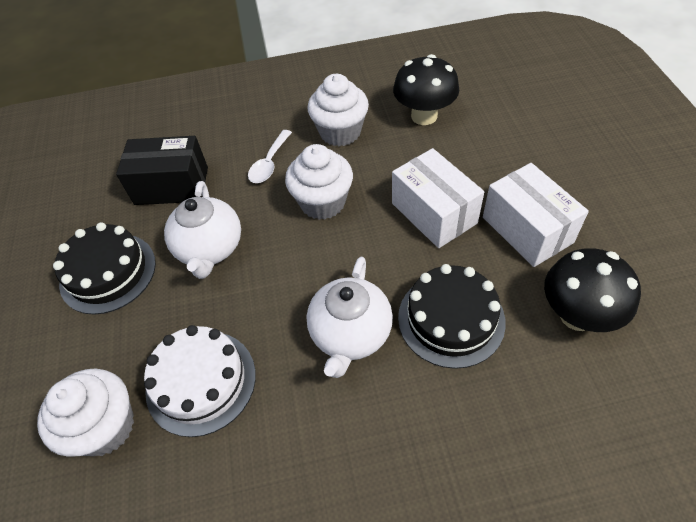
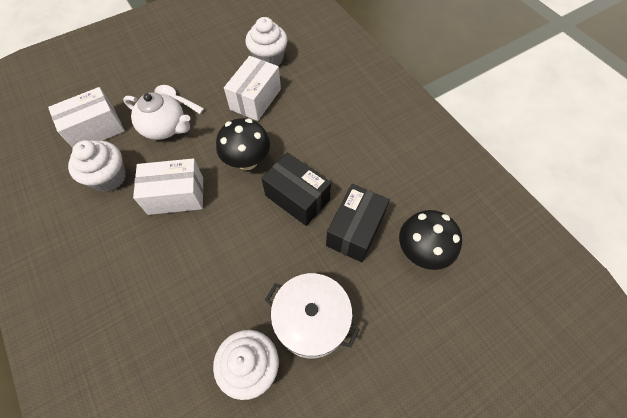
black box: [116,136,208,205] = 1 -> [261,152,331,226] [326,184,390,262] = 2
black cake: [53,222,156,315] [398,264,506,369] = 2 -> none = 0
white box: [392,148,484,248] [483,163,589,267] = 2 -> [48,87,125,148] [133,158,203,215] [224,56,281,121] = 3
white cake: [144,325,256,437] = 1 -> none = 0
white pot: none = 0 -> [265,273,360,358] = 1
white teapot: [164,181,241,279] [306,257,393,378] = 2 -> [123,92,190,140] = 1

